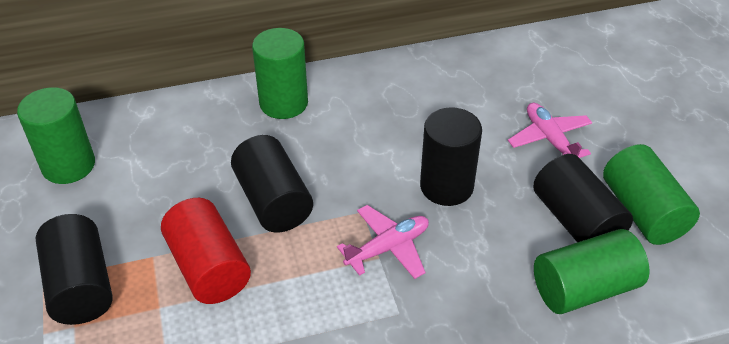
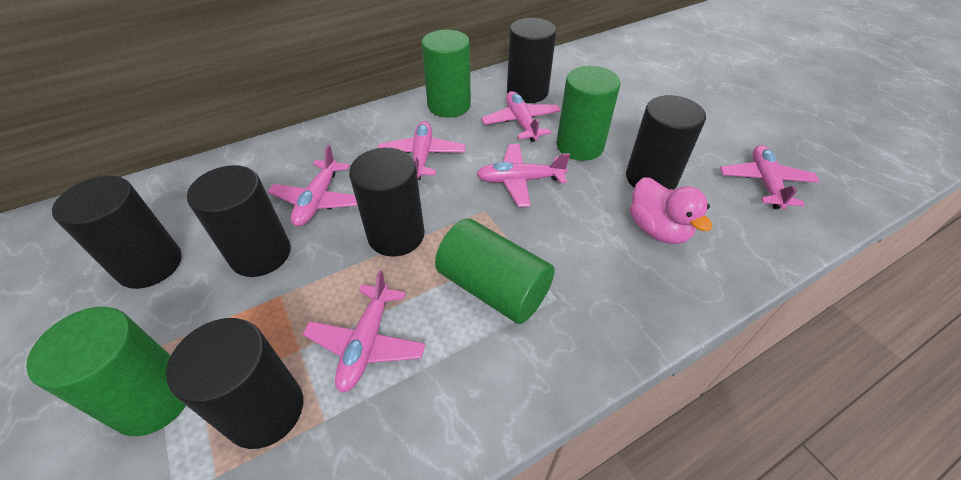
black cylinder: [35,214,113,325] [231,135,313,233] [420,107,482,206] [533,154,633,242] = 4 -> [52,176,182,289] [166,318,303,449] [187,165,291,277] [349,148,425,257] [507,18,556,103] [626,95,706,190] = 6
pink duck: none = 0 -> [630,177,712,244] = 1
pink plane: [337,205,429,279] [508,103,592,158] = 2 -> [268,145,358,226] [303,270,426,393] [378,121,465,180] [477,144,570,207] [481,91,561,142] [720,145,820,209] = 6
red cylinder: [161,198,251,304] = 1 -> none = 0

